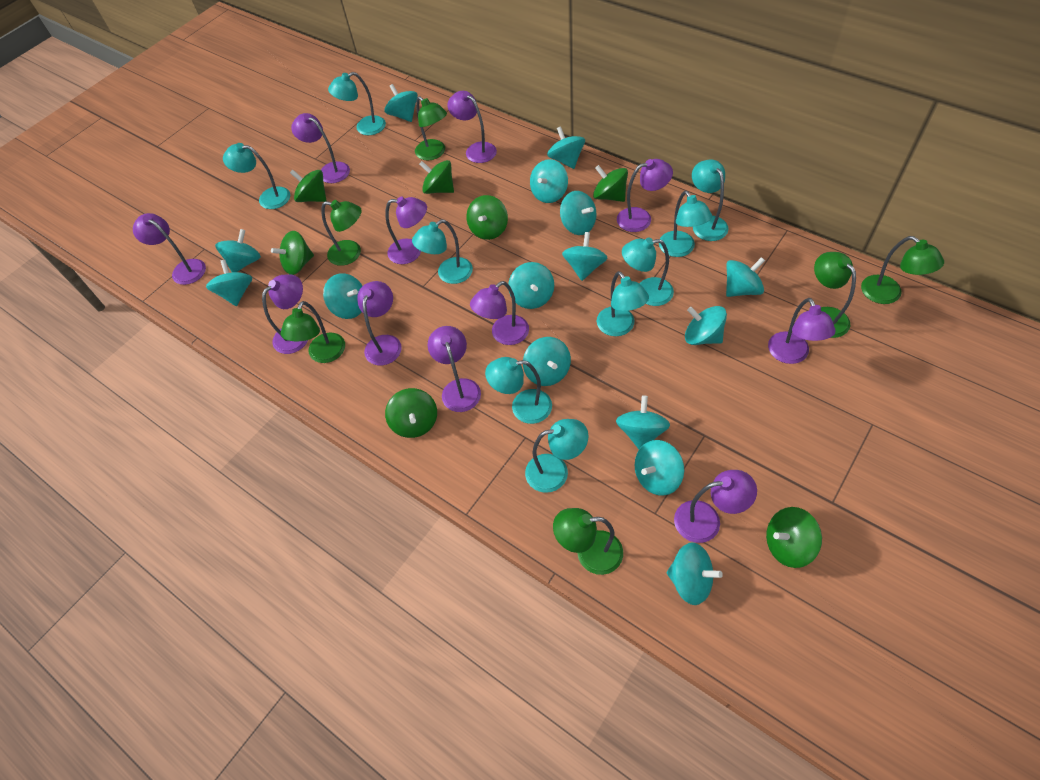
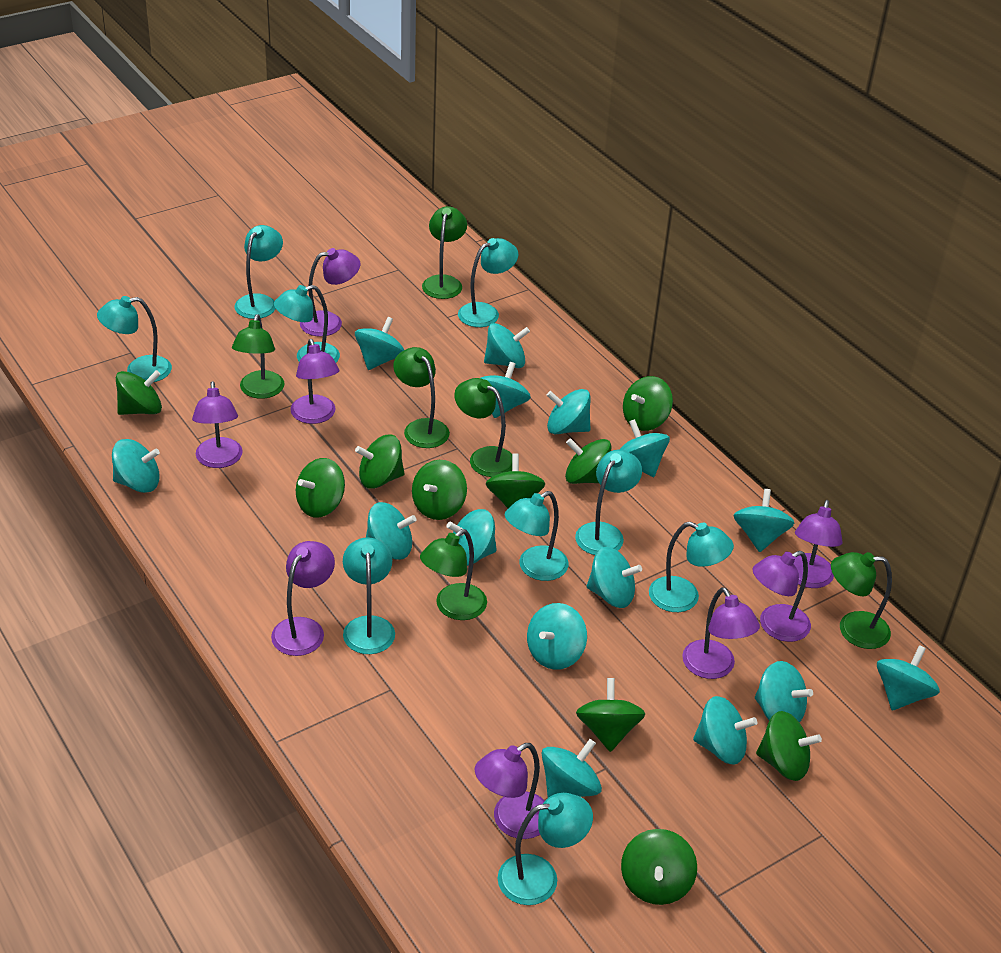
green spinning top: [271,231,314,275] [290,170,326,202] [385,388,437,438] [419,160,454,194] [466,195,508,240] [593,165,628,202] [766,507,822,568] = 7 -> [116,370,162,415] [296,458,345,518] [355,435,404,489] [412,460,467,520] [485,453,545,508] [565,438,611,484] [576,678,645,752] [621,829,697,905] [623,376,673,431] [756,711,822,781] = 10
purple lamp: [133,213,206,285] [262,274,308,354] [291,113,350,183] [357,281,402,365] [385,196,427,264] [428,326,481,412] [448,91,497,163] [470,281,529,345] [617,159,673,232] [674,470,757,543] [768,298,836,364] = 11 -> [192,381,243,468] [271,541,335,656] [290,339,340,424] [300,248,360,337] [474,743,545,839] [682,587,760,679] [753,551,811,642] [793,500,843,588] = 8

